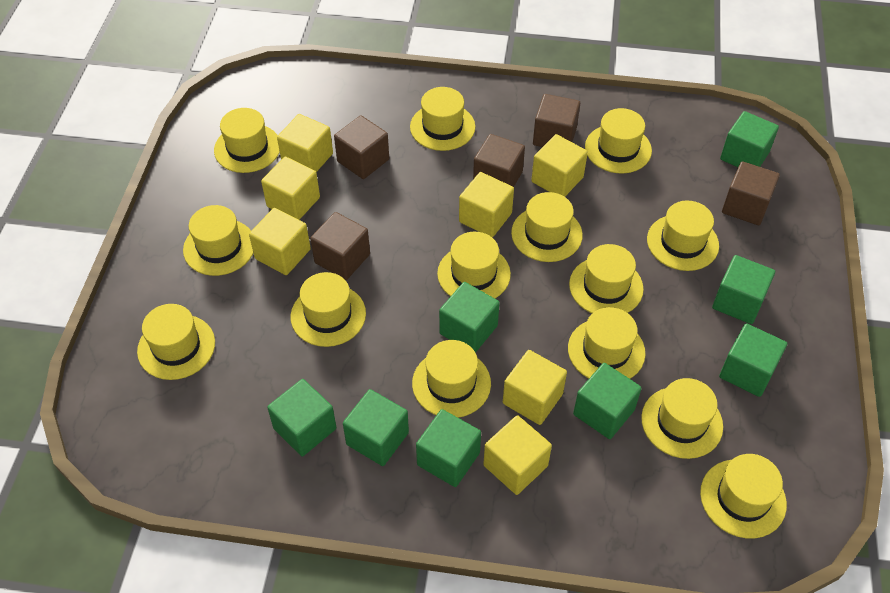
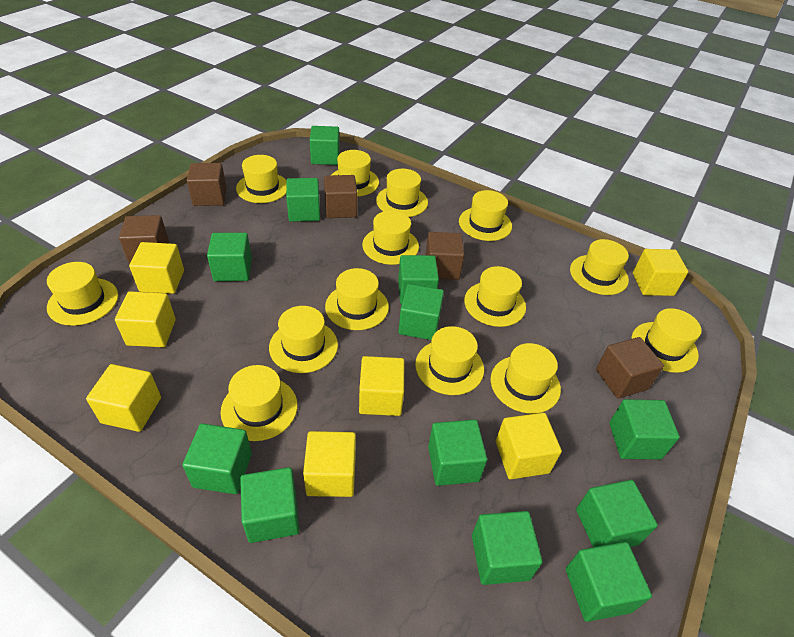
green cube: [267,379,336,456] [343,389,409,466] [416,409,481,487] [439,282,499,353] [573,363,642,439] [712,255,775,324] [719,323,787,397] [720,111,779,167] = 8 -> [182,423,252,494] [207,233,252,281] [240,467,300,543] [286,178,320,222] [310,126,340,165] [398,255,439,304] [399,284,444,340] [428,420,487,486] [472,511,542,585] [566,542,652,622] [576,480,658,547] [609,399,680,460] = 12

